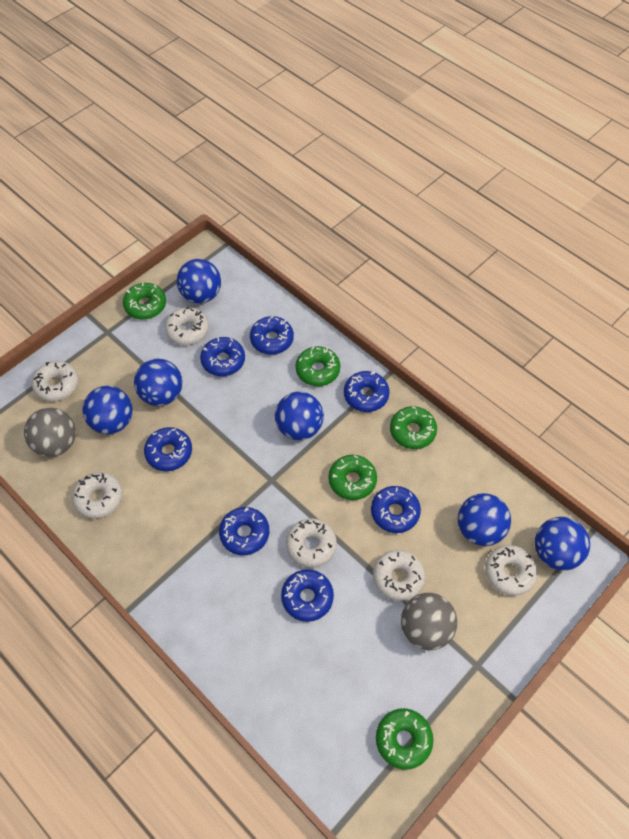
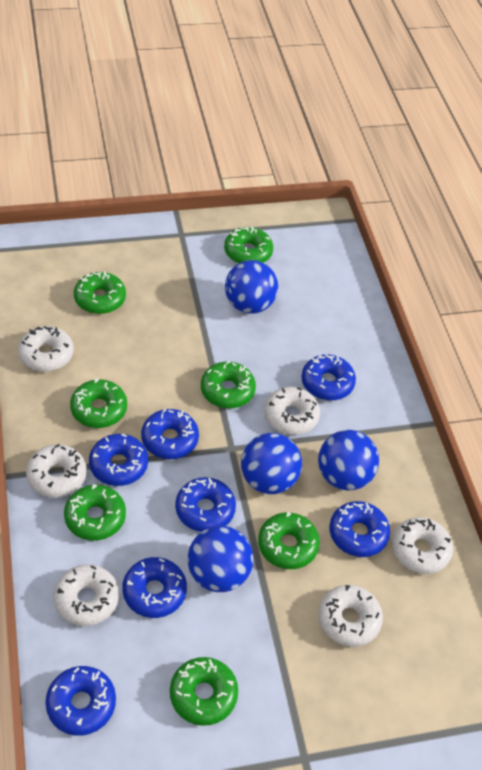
blue ball: [82,386,133,434] [134,359,182,406] [177,259,221,304] [275,392,324,440] [458,493,511,546] [535,517,590,571] = 6 -> [188,526,253,592] [225,260,278,313] [241,433,302,494] [318,430,379,491] = 4
green donut: [123,283,166,319] [295,346,340,386] [328,455,377,500] [376,708,433,770] [390,406,437,449] = 5 -> [64,484,126,541] [70,379,127,428] [74,271,126,314] [170,657,238,726] [201,361,256,408] [224,226,273,264] [258,512,320,569] = 7
grey ball: [24,408,76,457] [401,593,457,650] = 2 -> none = 0

